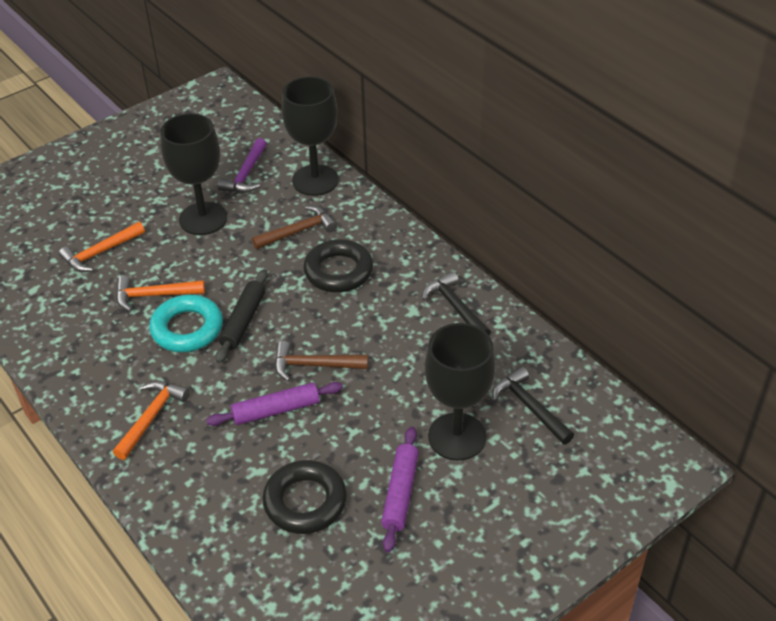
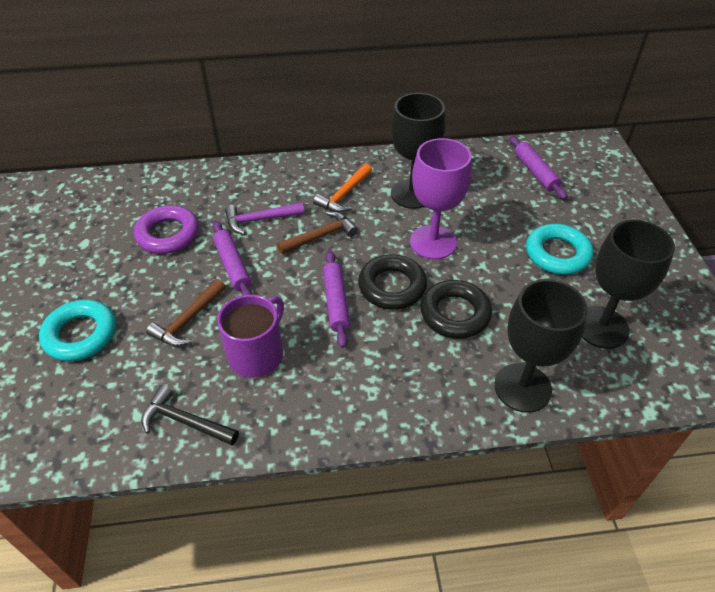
black hammer: [422,271,491,336] [492,366,574,445] = 2 -> [141,385,239,446] = 1
black rolling pin: [215,269,268,363] = 1 -> none = 0
orange hammer: [59,222,145,272] [113,381,190,460] [116,276,205,311] = 3 -> [313,163,372,213] = 1
purple goblet: none = 0 -> [410,138,472,259] = 1
purple mug: none = 0 -> [217,294,284,378] = 1
purple ring: none = 0 -> [134,205,199,254] = 1
purple rolling pin: [206,382,343,426] [381,426,419,552] = 2 -> [213,221,252,295] [323,250,350,348] [510,136,568,199] = 3
turquoise ring: [149,295,223,352] = 1 -> [39,300,116,361] [526,224,593,275] = 2

